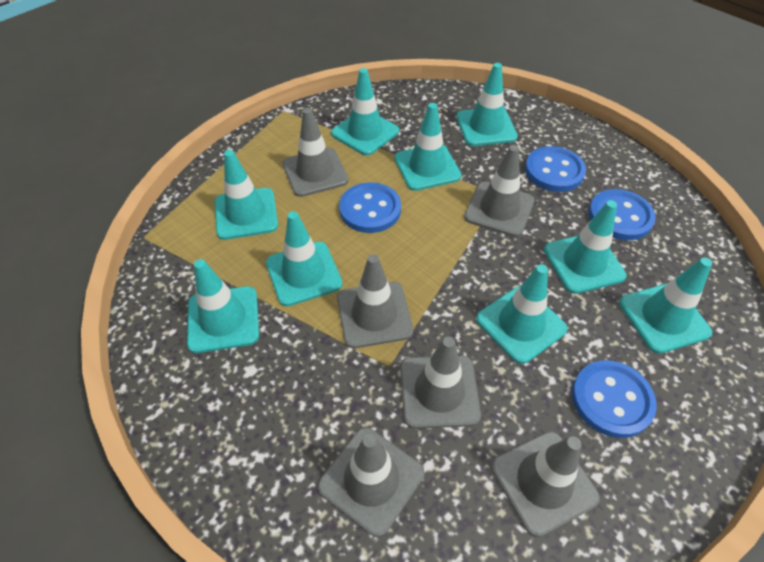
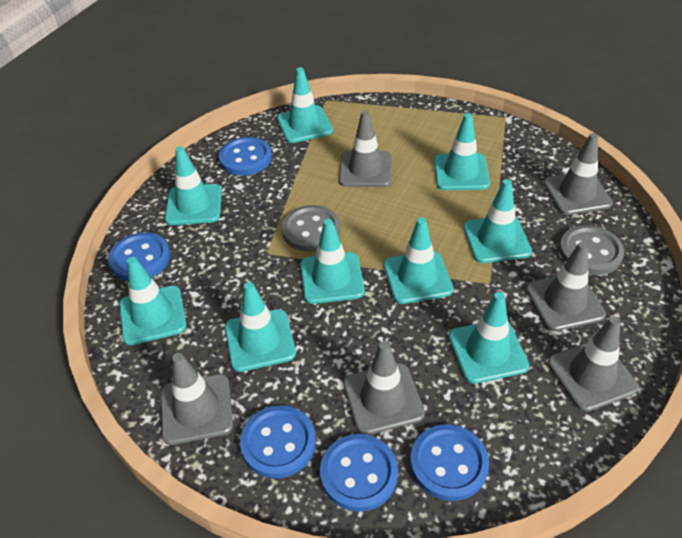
blue button: [339,182,401,233] [525,146,586,192] [572,360,657,438] [589,189,656,240] = 4 -> [108,232,170,281] [219,137,272,176] [240,405,316,479] [320,434,398,512] [410,425,489,501] = 5
grey button: none = 0 -> [282,205,340,252] [559,225,624,275] = 2

